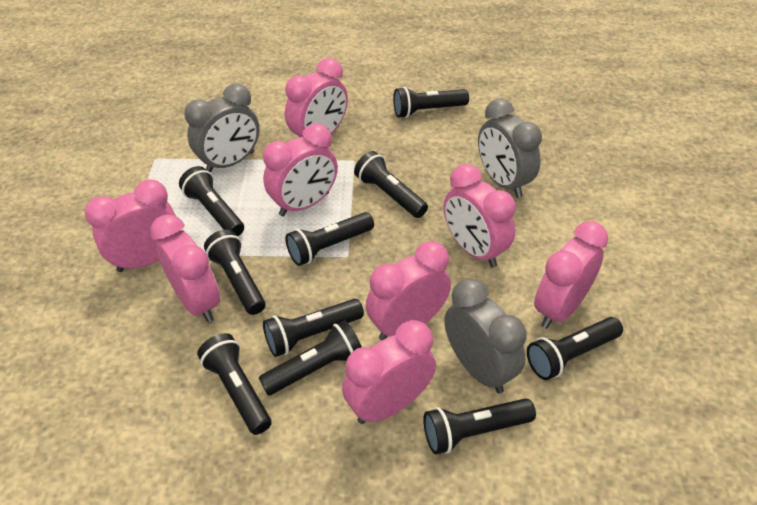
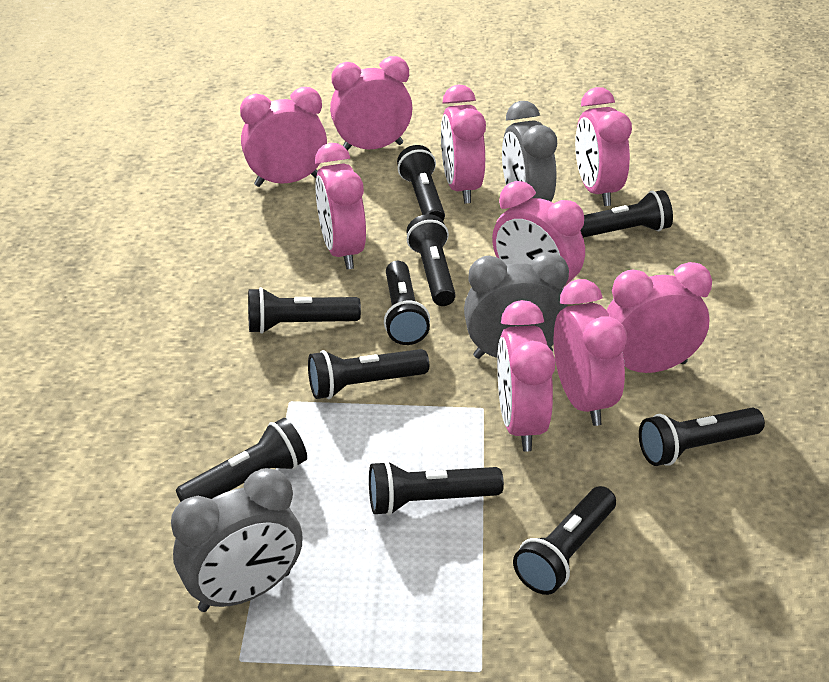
pink clock: [85,180,176,272] [150,214,220,323] [263,124,338,216] [285,58,348,137] [342,320,436,424] [366,241,451,340] [444,164,516,268] [534,221,608,329] = 8 -> [240,87,327,187] [315,143,366,270] [330,56,413,151] [441,85,486,204] [492,181,585,289] [497,300,555,452] [554,279,627,426] [575,87,632,206] [606,262,712,373] = 9

